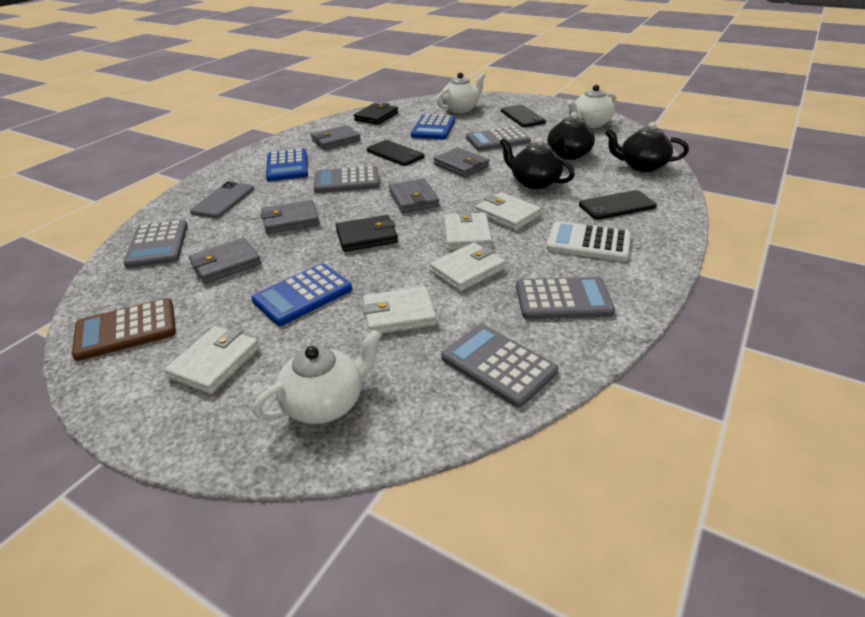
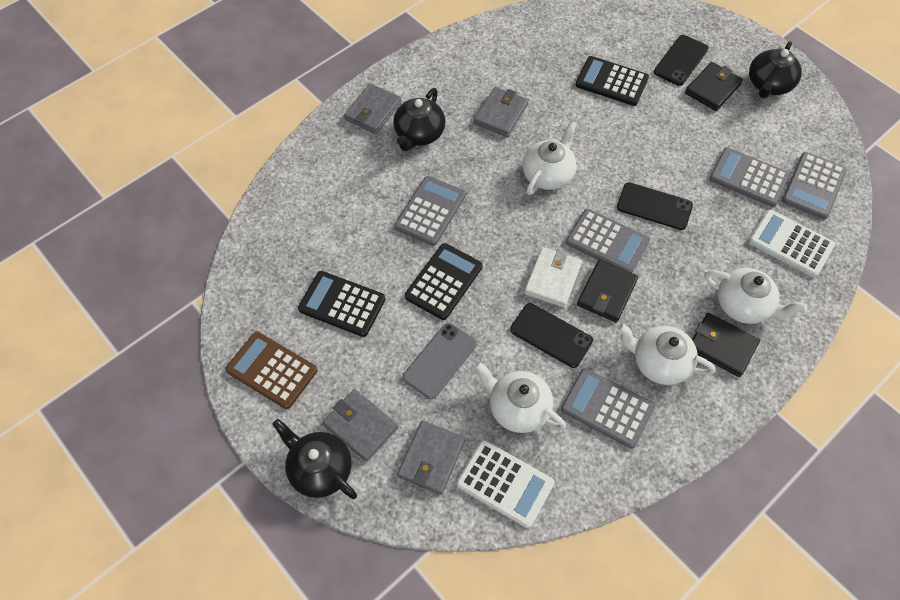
black calculator: none = 0 -> [298,271,385,337] [405,243,483,320] [576,56,649,106] = 3
black wallet: [336,215,398,252] [354,103,398,125] = 2 -> [577,260,638,322] [685,62,743,111] [692,313,760,377] = 3
blue calculator: [251,263,352,326] [266,149,308,181] [411,114,455,139] = 3 -> none = 0
grey wallet: [189,238,261,284] [261,200,320,234] [311,125,361,150] [389,179,440,213] [433,148,489,177] = 5 -> [323,389,398,462] [344,83,402,134] [397,420,465,495] [474,87,529,137] = 4
white calculator: [547,221,631,261] = 1 -> [457,440,554,528] [749,209,835,277] = 2
white teapot: [253,329,382,424] [437,72,486,113] [567,85,616,128] = 3 -> [475,362,566,433] [522,120,577,195] [618,324,716,385] [704,268,807,324] = 4
white wallet: [164,326,259,394] [362,286,437,334] [430,243,505,292] [444,211,492,250] [475,192,541,231] = 5 -> [524,247,582,308] = 1

